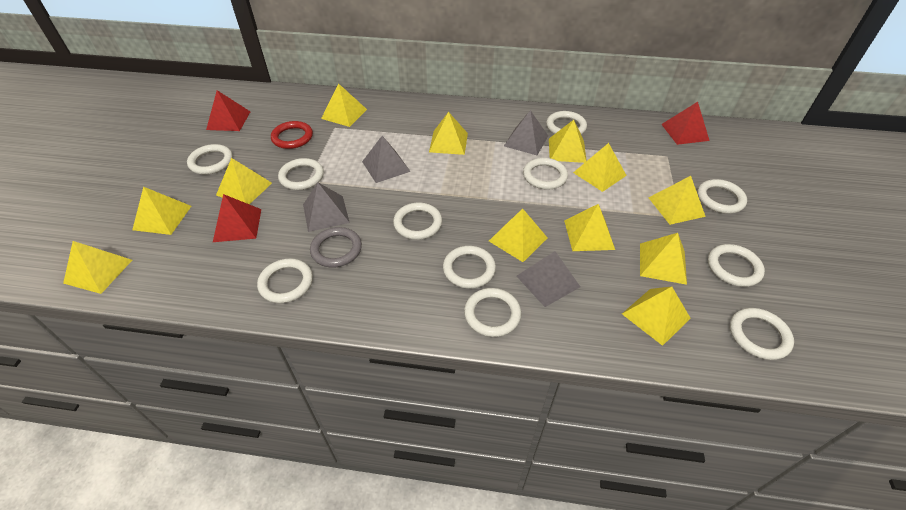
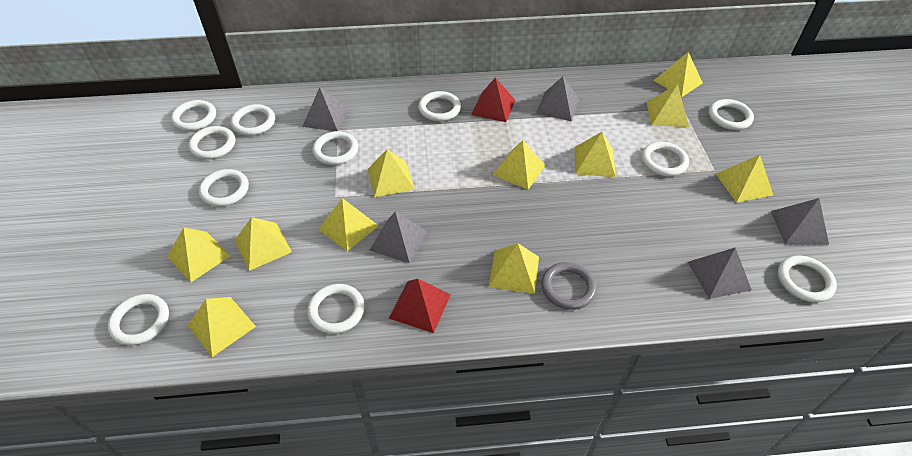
grey pyramid: [303,182,350,232] [362,136,411,183] [504,110,548,155] [517,251,580,307] = 4 -> [302,87,349,131] [369,211,427,263] [536,76,580,121] [688,247,752,299] [771,198,829,244] = 5
red pyramid: [206,90,251,131] [213,194,261,242] [661,102,710,145] = 3 -> [389,279,451,333] [471,77,515,122] = 2
red ring: [271,121,313,149] = 1 -> none = 0
yellow pyramid: [63,241,132,294] [132,187,191,235] [216,158,272,204] [321,84,367,127] [429,112,468,155] [489,208,548,262] [549,120,586,163] [564,204,615,251] [573,143,627,192] [622,286,691,346] [640,233,687,285] [649,176,706,225] = 12 -> [167,227,230,282] [187,297,256,357] [235,217,292,271] [318,198,379,251] [368,149,415,197] [489,243,539,294] [493,140,546,190] [574,132,616,177] [647,84,689,127] [653,52,703,97] [716,155,773,203] = 11

